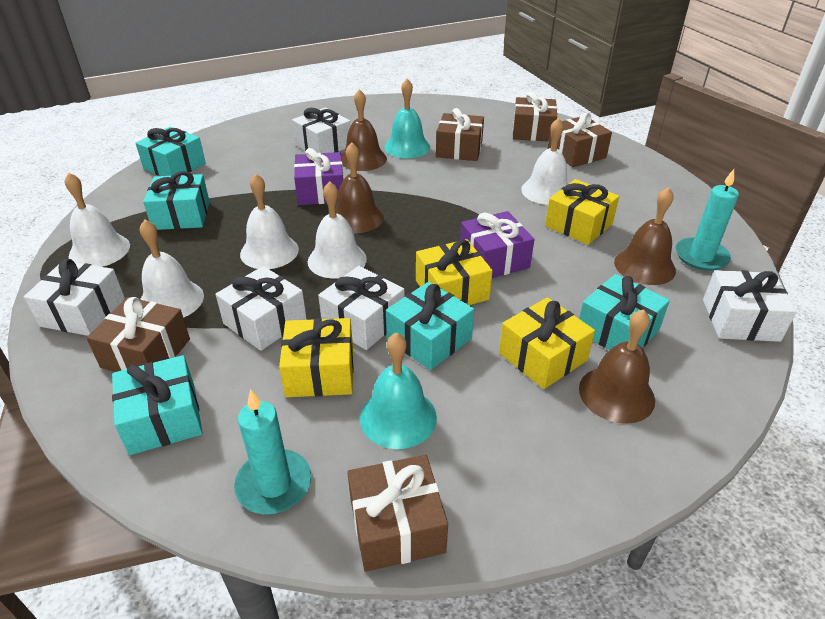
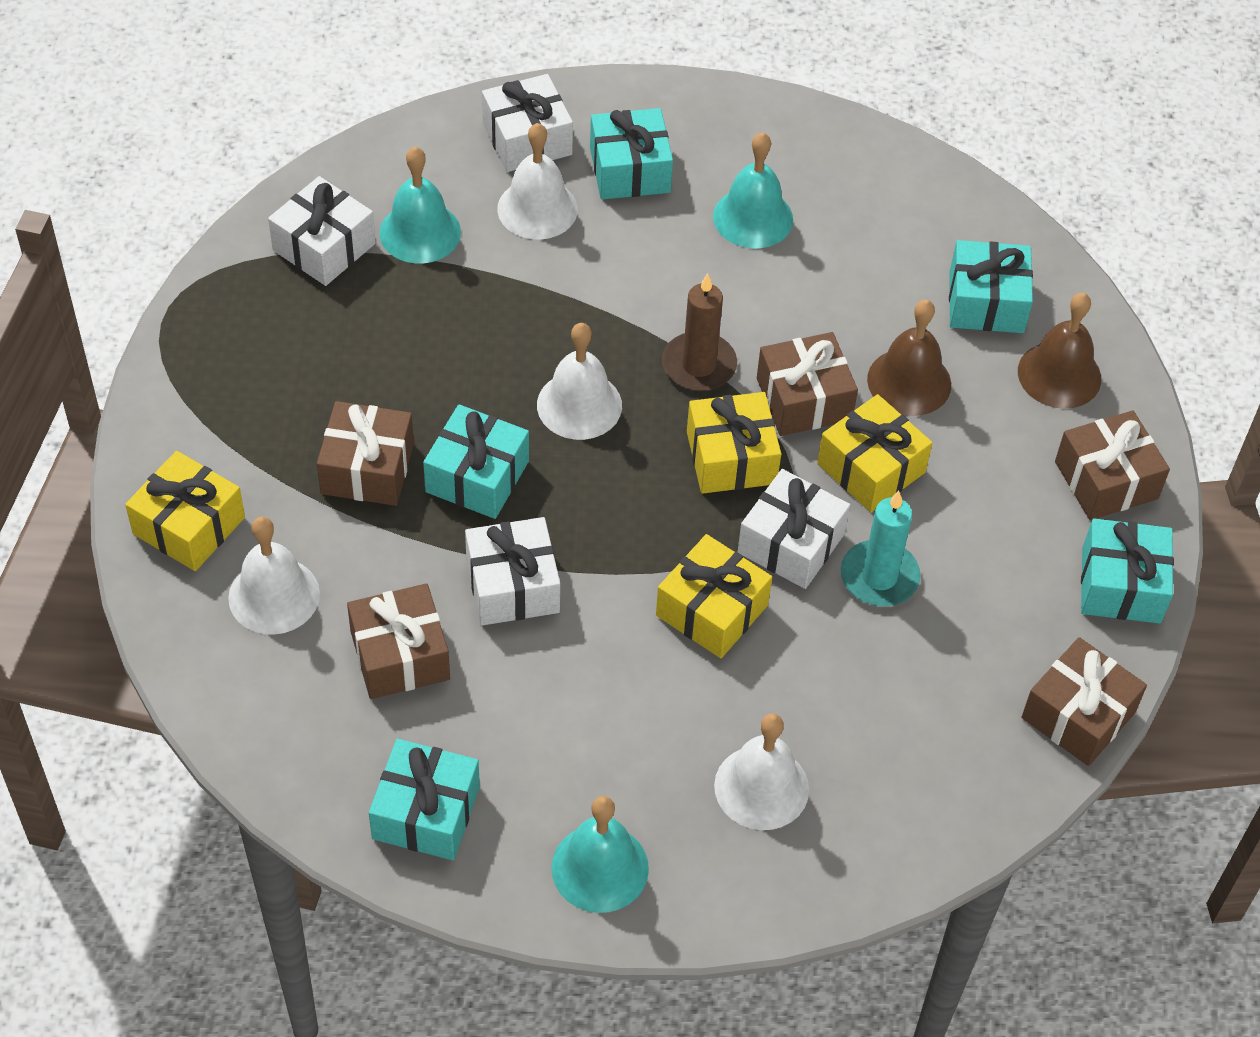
brown bell: [336,142,384,233] [341,89,387,171] [579,309,655,424] [614,187,676,285] = 4 -> [867,300,951,416] [1018,293,1101,409] = 2
brown candle: none = 0 -> [662,273,737,391] = 1
purple gift: [294,148,344,205] [460,211,534,278] = 2 -> none = 0
turquoise bell: [360,332,437,449] [385,79,430,158] = 2 -> [380,147,461,264] [551,796,649,913] [713,132,793,249] = 3
turquoise candle: [234,389,312,514] [676,169,739,271] = 2 -> [841,491,921,606] = 1
white bell: [65,172,130,267] [140,219,204,318] [240,173,299,269] [308,181,367,279] [521,118,568,205] = 5 -> [228,517,320,635] [497,123,578,240] [537,323,622,440] [714,713,809,830] = 4
white gift: [24,259,125,336] [216,266,307,351] [292,108,351,153] [318,266,404,350] [703,270,797,342] = 5 -> [268,176,376,286] [465,517,560,626] [482,74,573,172] [738,469,850,589] = 4

